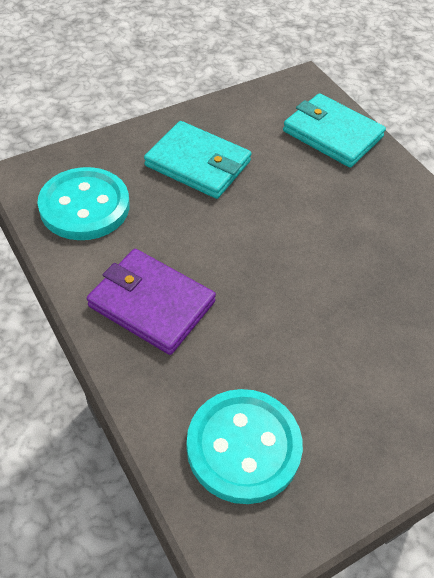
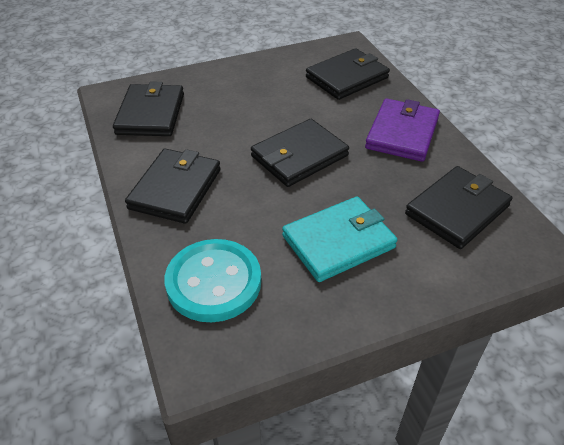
black wallet: none = 0 -> [113,81,184,136] [125,149,221,224] [251,119,349,187] [306,48,390,100] [405,166,512,249] = 5
turquoise button: [37,167,130,240] [187,389,303,504] = 2 -> [165,239,261,322] = 1
turquoise wallet: [144,121,252,199] [283,93,386,168] = 2 -> [282,197,397,282] = 1

